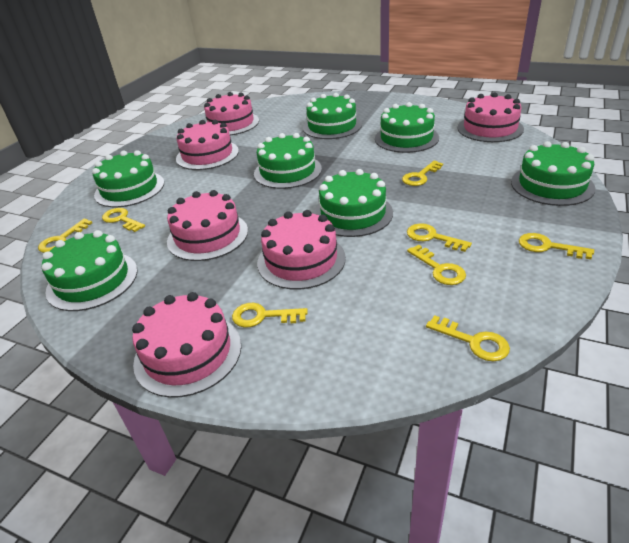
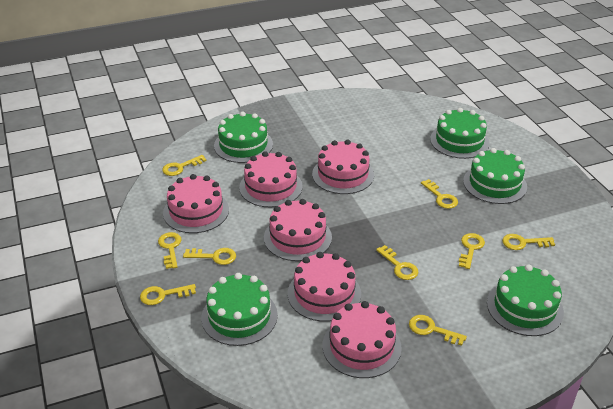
green cake: [42,230,138,311] [92,150,164,207] [254,133,322,189] [303,93,362,139] [314,169,393,237] [375,102,439,153] [511,141,595,206] = 7 -> [201,273,278,346] [214,112,273,163] [430,108,490,159] [463,148,527,204] [487,264,564,336] = 5
yellow key: [38,219,92,253] [102,208,145,232] [232,303,308,328] [402,161,443,186] [407,223,472,252] [407,245,466,285] [426,315,510,361] [519,233,594,259] = 8 -> [140,284,196,305] [158,232,182,269] [162,155,207,176] [183,248,236,265] [376,245,418,280] [409,315,467,346] [421,179,458,209] [459,233,485,269] [502,234,555,250] = 9

